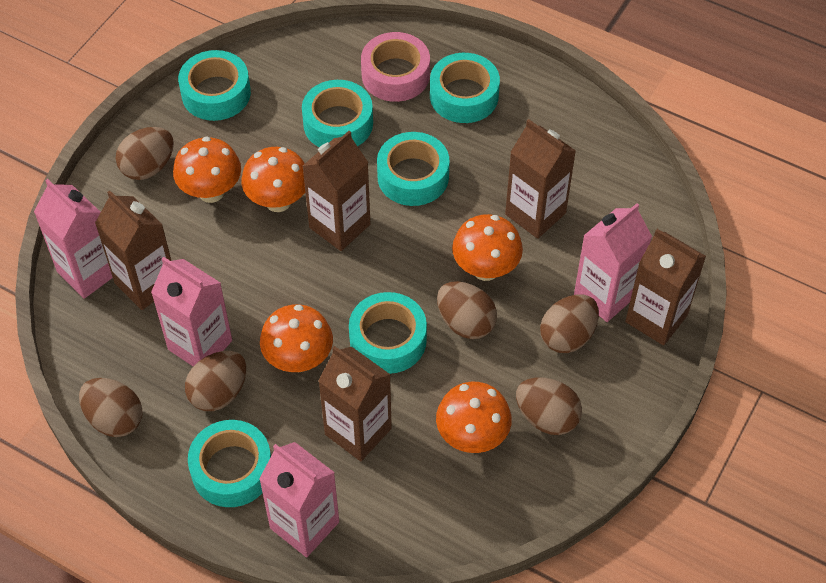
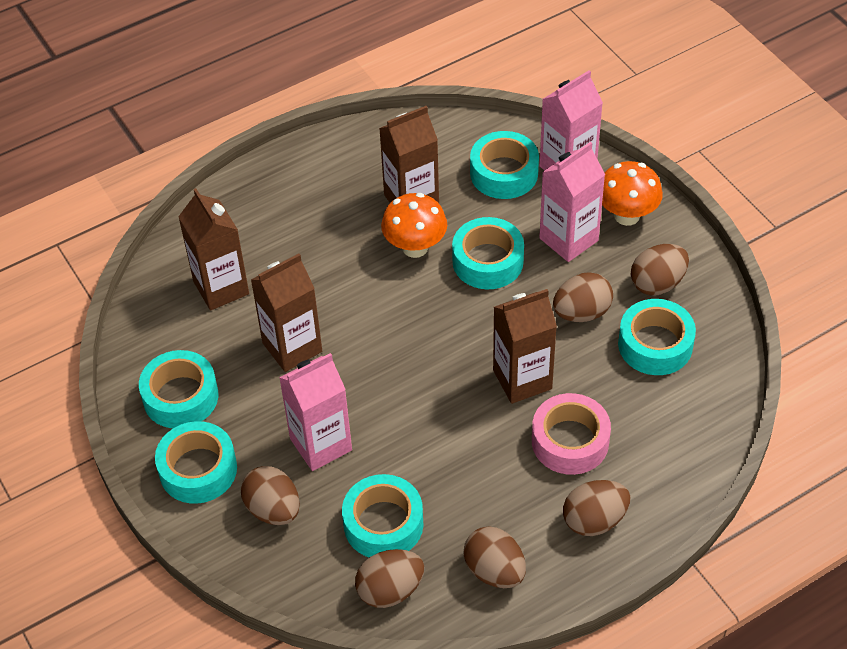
brown carton: [95,190,171,310] [303,131,370,251] [318,346,392,461] [505,119,576,239] [625,229,706,345] = 5 -> [178,188,249,311] [251,254,322,372] [379,106,439,203] [493,289,557,404] = 4
orange mushroom: [173,137,241,203] [241,147,305,212] [260,304,333,372] [436,382,512,453] [452,214,523,281] = 5 -> [381,193,447,258] [602,161,663,226] = 2
pink carton: [34,179,113,299] [151,257,232,366] [259,442,339,557] [574,203,652,322] = 4 -> [279,353,352,471] [539,142,605,262] [540,70,603,171] = 3

